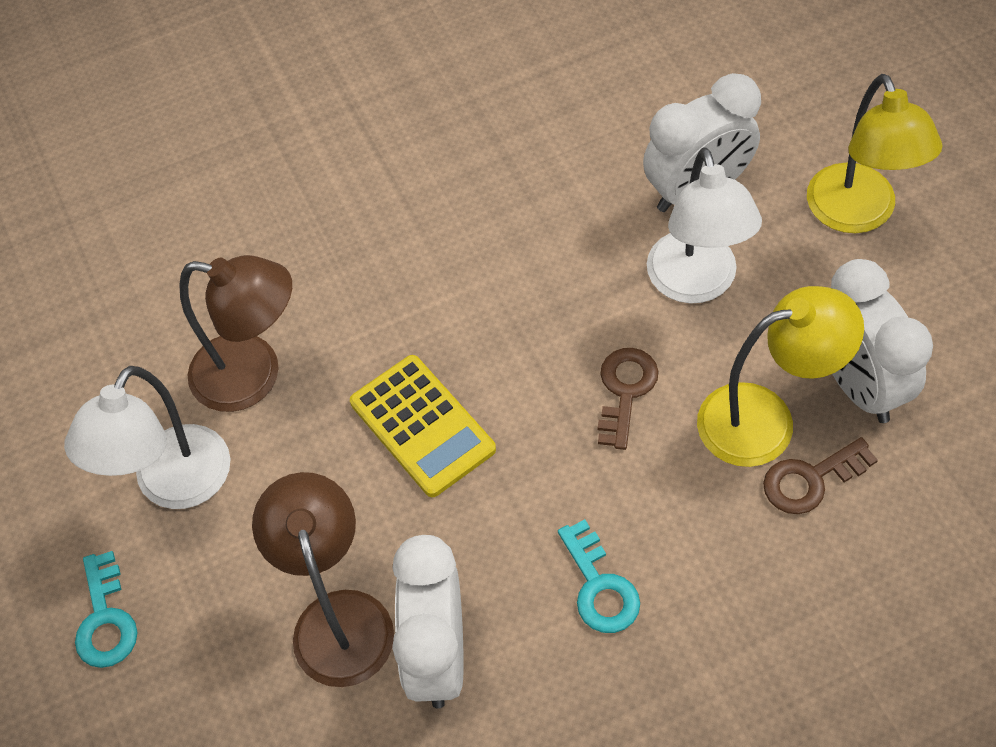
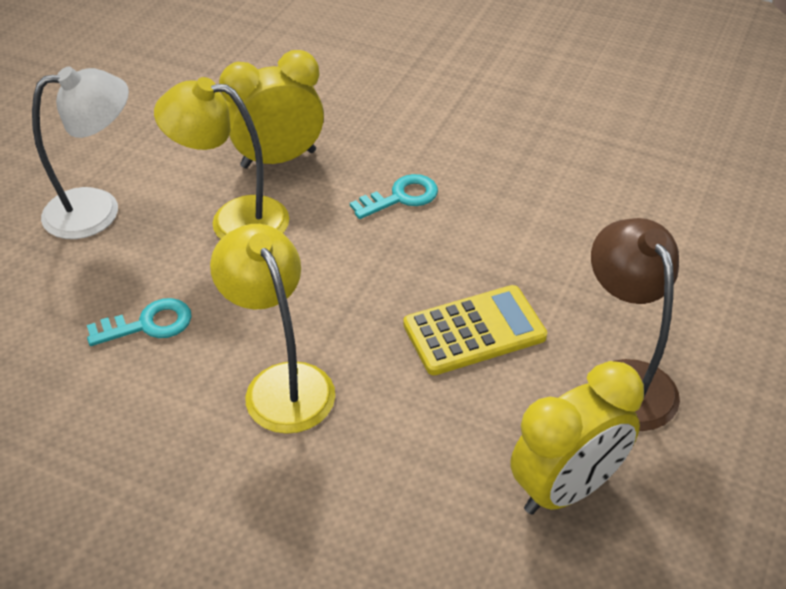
brown key: [598,348,659,450] [763,437,878,514] = 2 -> none = 0
brown lamp: [179,255,292,412] [252,472,394,687] = 2 -> [591,218,680,431] = 1
white clock: [392,535,464,708] [643,73,761,212] [831,259,933,423] = 3 -> none = 0
white lamp: [64,366,230,509] [647,147,762,304] = 2 -> [32,66,129,239] = 1
yellow clock: none = 0 -> [219,50,324,169] [511,361,644,515] = 2

